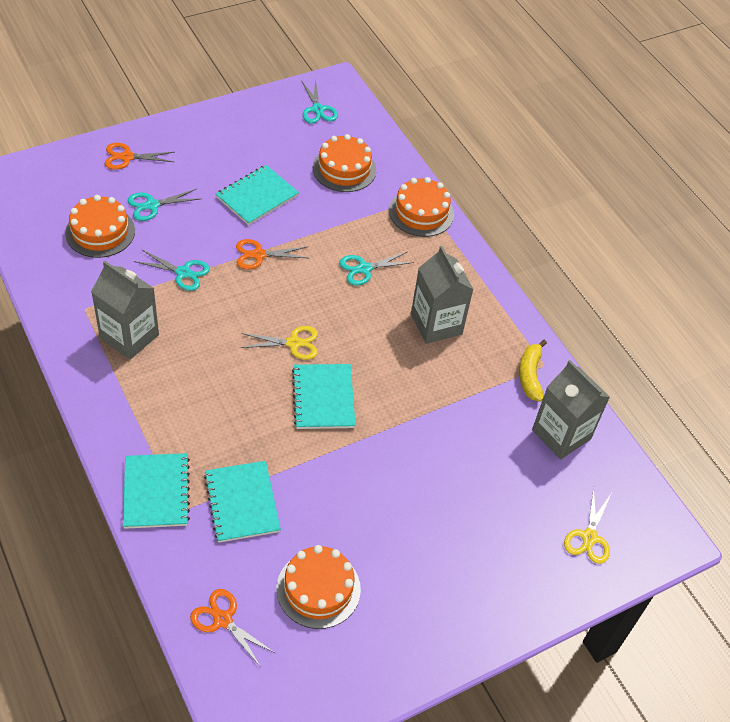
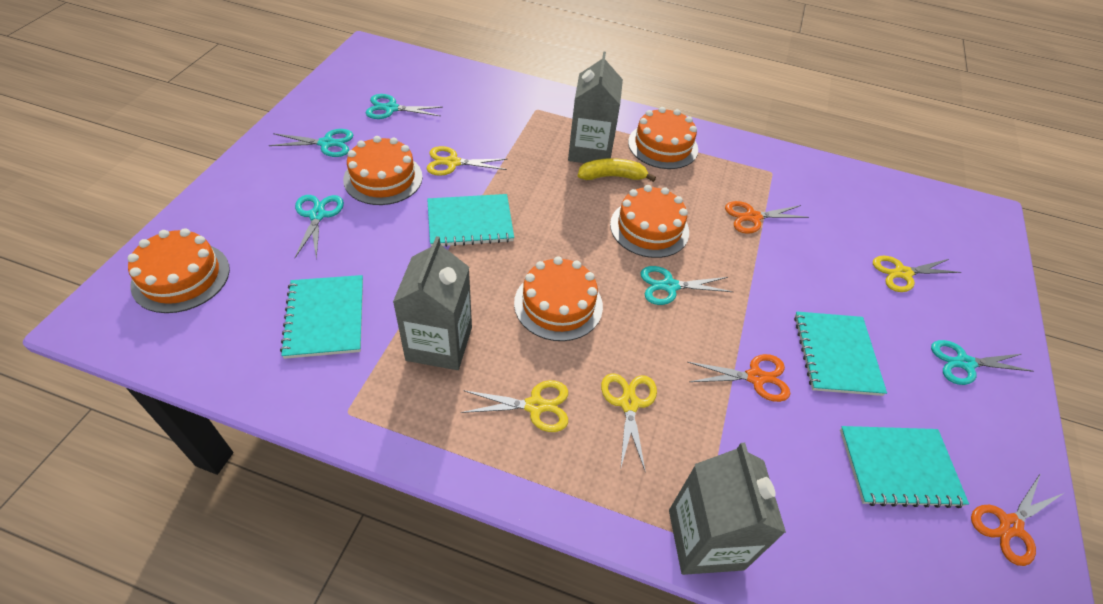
orange cake: [65,195,135,258] [276,545,361,629] [313,134,376,192] [389,177,454,237] = 4 -> [127,228,230,313] [343,136,423,205] [514,256,603,341] [610,185,689,258] [628,107,698,169] = 5
turquoise scissors: [127,189,199,221] [134,249,210,291] [302,78,338,124] [339,251,414,286] = 4 -> [269,129,353,157] [295,195,344,260] [366,94,443,119] [640,266,733,305] [931,340,1034,385] = 5
yellow scissors: [240,326,318,360] [564,487,611,564] = 2 -> [427,146,507,176] [461,380,568,432] [601,373,657,470] [873,256,961,292] = 4

